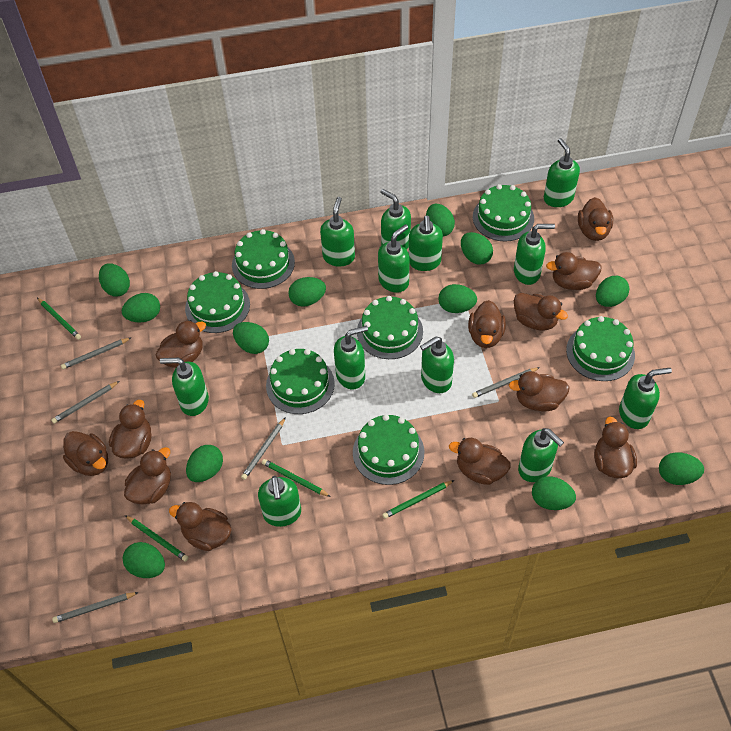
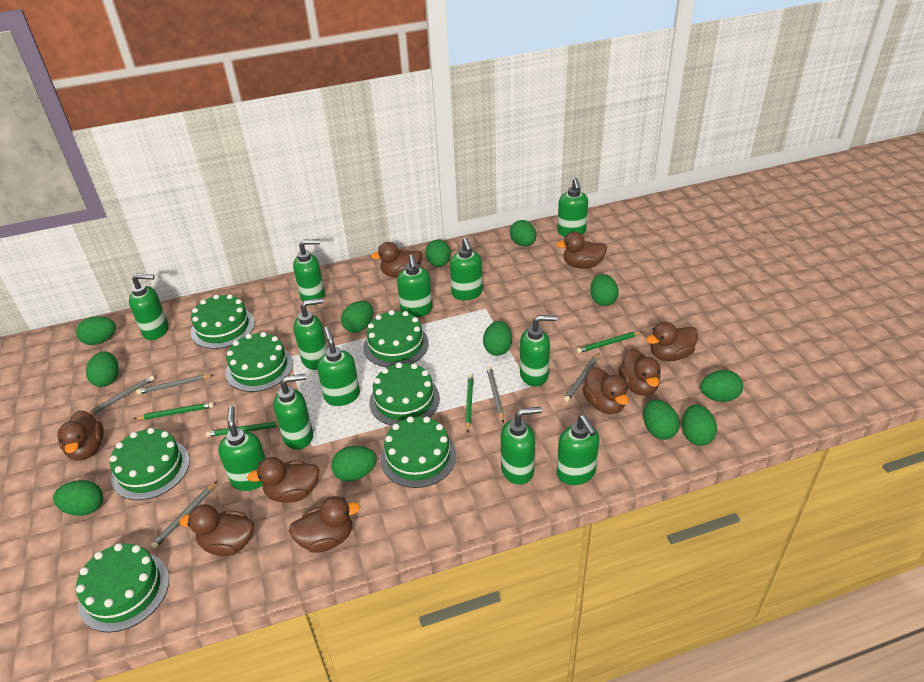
brown duck: [63,431,108,476] [109,400,151,459] [124,447,171,505] [156,320,206,368] [169,502,232,551] [449,438,511,485] [468,300,506,348] [509,371,570,412] [514,293,568,330] [546,252,602,290] [578,197,613,241] [594,417,637,478] = 12 -> [57,410,104,461] [179,504,254,556] [247,457,319,503] [289,496,360,553] [371,242,422,278] [556,232,607,269] [582,367,629,414] [618,349,661,396] [646,322,698,361] = 9

